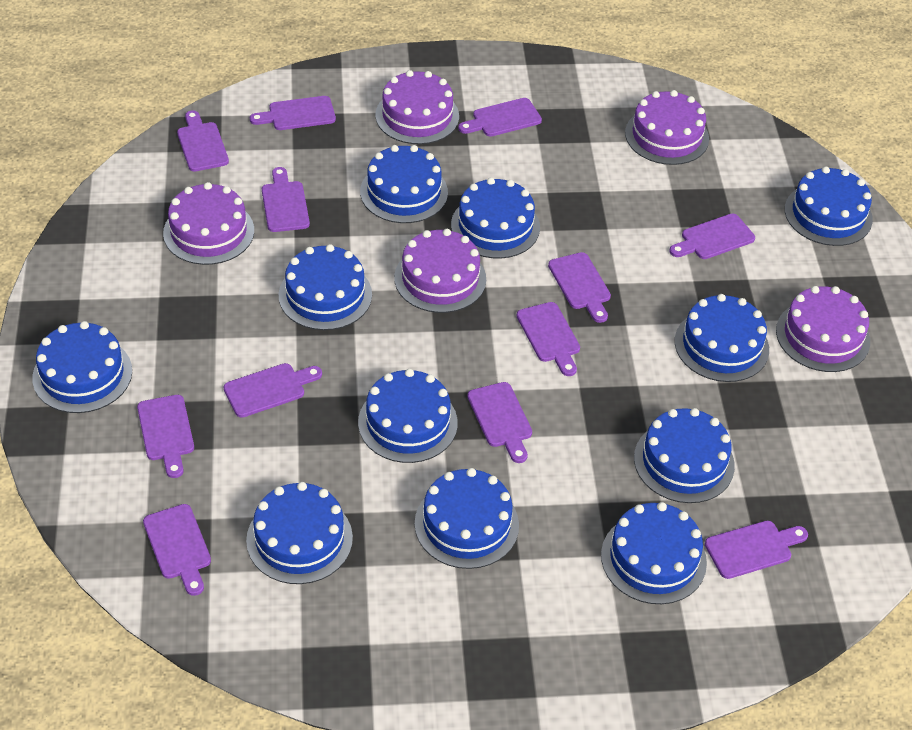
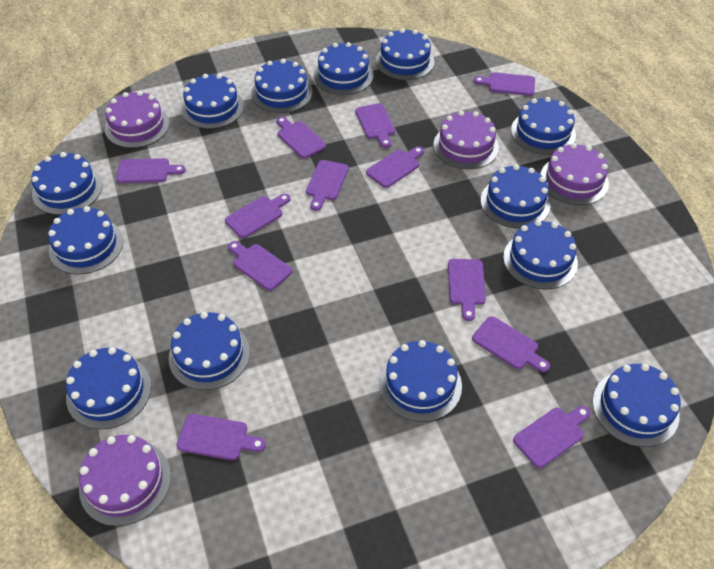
blue cake: [32,321,132,413] [246,482,353,584] [279,244,372,330] [358,369,458,463] [360,145,448,223] [415,468,519,569] [451,178,540,259] [601,502,707,604] [634,408,735,503] [675,294,769,382] [785,166,873,246] = 11 -> [31,152,103,215] [48,206,123,274] [66,347,151,430] [169,312,250,390] [181,74,244,129] [251,59,313,113] [314,42,374,95] [376,28,434,80] [379,340,462,422] [481,164,551,229] [503,220,578,289] [511,97,576,155] [593,364,681,447] = 13
purple cake: [163,182,254,265] [375,70,459,144] [394,229,486,313] [625,90,709,165] [776,286,870,372] = 5 -> [79,435,171,526] [105,91,169,148] [433,111,499,169] [540,143,609,205] = 4

